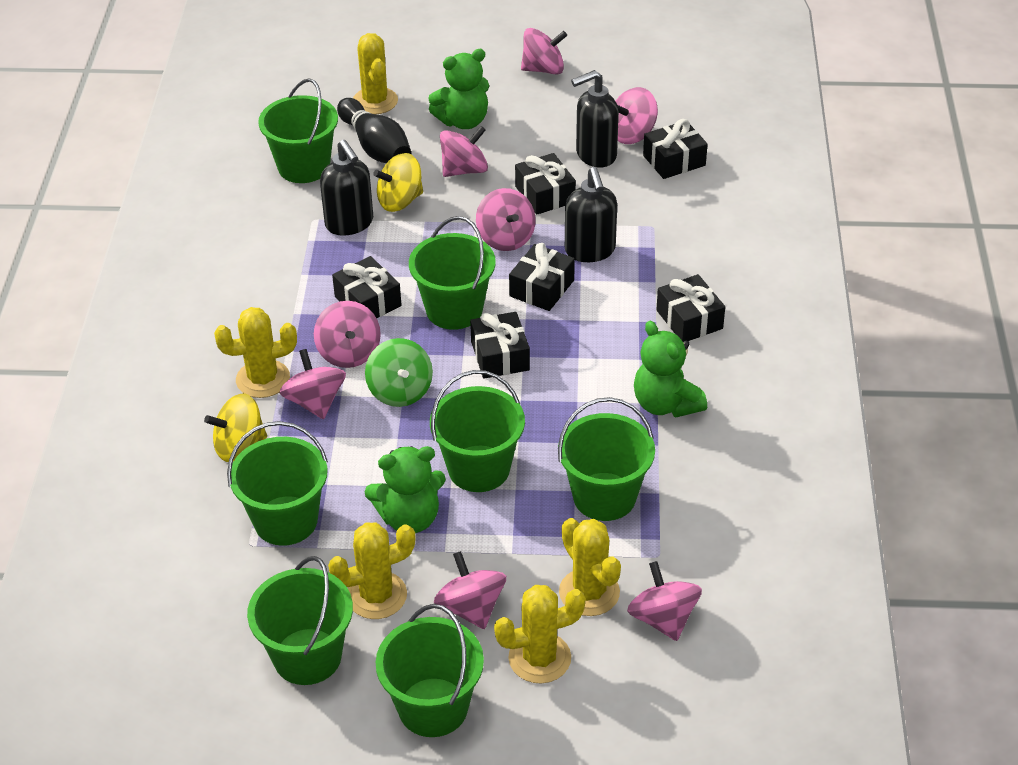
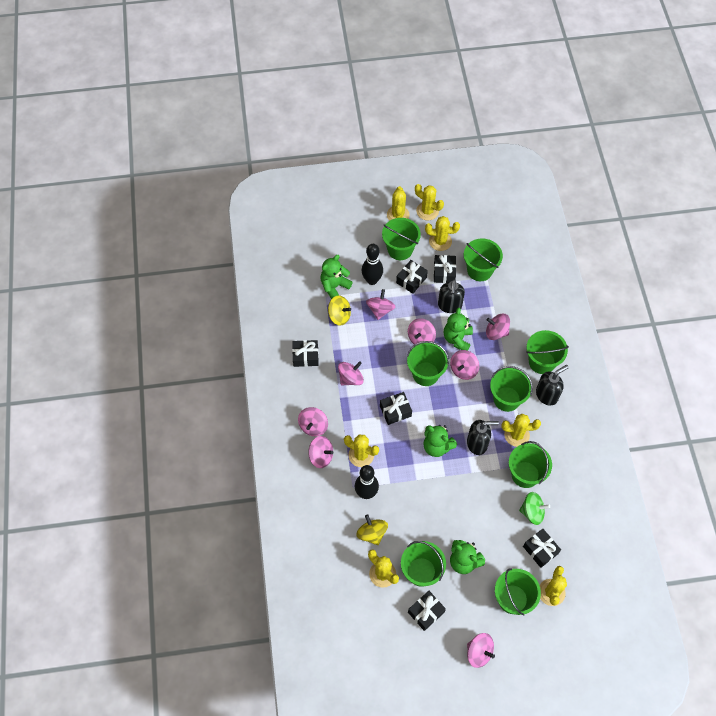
black bowling pin: [337,98,411,163] = 1 -> [355,465,379,499] [362,244,383,285] = 2
green bucket: [227,421,328,546] [247,556,353,685] [258,79,338,183] [376,604,484,737] [409,216,496,330] [430,370,525,492] [558,397,655,521] = 7 -> [382,218,421,260] [401,541,446,587] [407,341,449,386] [464,238,503,281] [490,366,533,412] [495,568,541,616] [509,441,552,488] [526,330,569,374] = 8
green teddy bear: [365,446,446,533] [428,49,489,129] [634,321,707,417] = 3 -> [320,255,353,299] [423,425,457,457] [444,308,473,351] [450,540,485,574] = 4
yellow cactus: [214,307,297,398] [328,522,416,619] [353,33,398,114] [494,585,585,684] [559,518,621,616] = 5 -> [344,434,379,467] [368,549,399,588] [387,186,409,221] [415,184,444,220] [425,216,460,251] [502,414,541,447] [540,566,567,606] = 7

